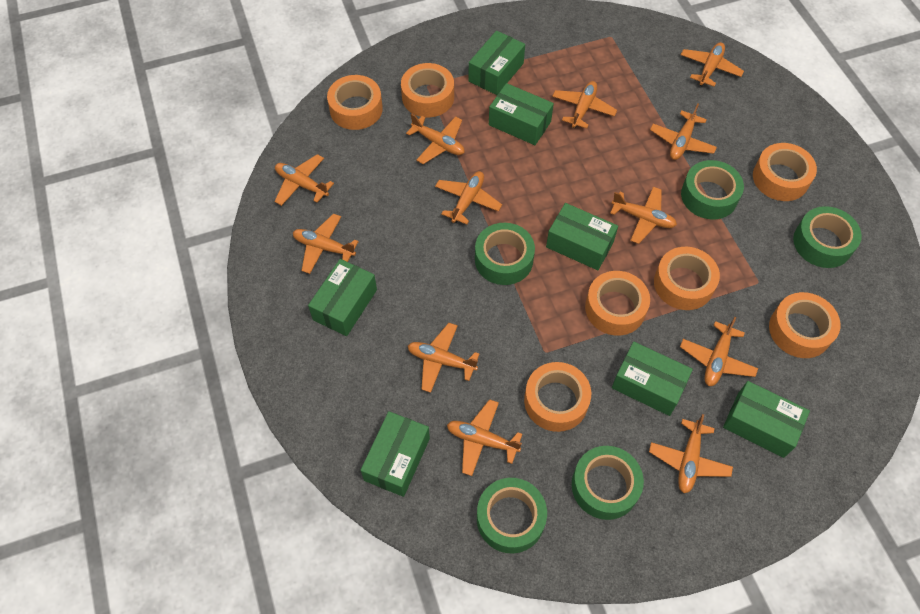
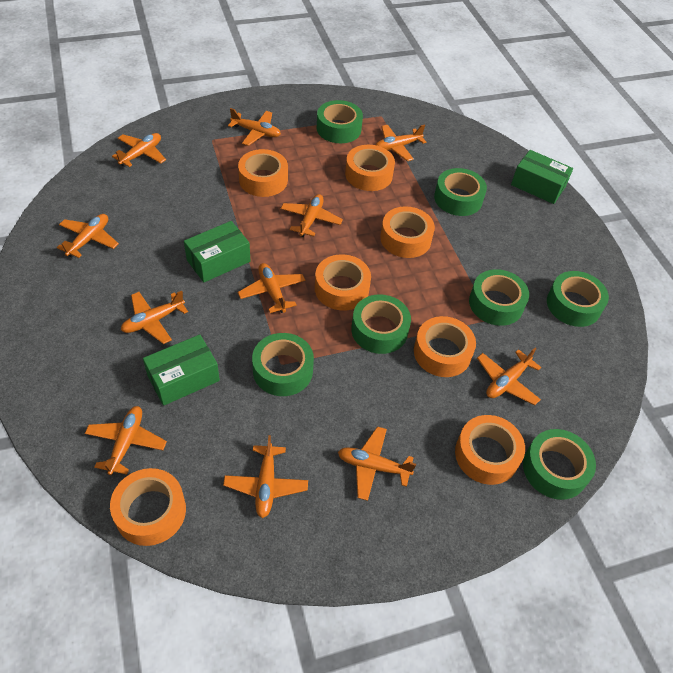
green box: [308,259,377,336] [361,411,430,497] [468,31,525,95] [489,83,554,145] [546,203,618,270] [612,342,693,416] [723,381,810,458] = 7 -> [143,334,220,406] [184,221,250,282] [511,150,573,204] = 3
green tape: [475,223,535,285] [477,478,547,554] [572,446,644,520] [681,160,744,219] [793,206,862,268] = 5 -> [252,333,314,396] [317,100,363,143] [351,294,411,354] [434,168,487,216] [469,269,529,326] [523,429,596,500] [547,271,609,327] = 7
orange plane: [274,154,334,206] [293,214,359,274] [406,113,465,164] [408,323,479,393] [435,171,502,224] [447,399,522,476] [552,81,617,129] [610,187,677,244] [649,414,733,493] [650,104,717,160] [680,317,758,386] [681,42,744,87] = 12 -> [57,214,119,258] [85,406,167,475] [112,133,166,167] [121,291,188,344] [223,435,308,518] [228,108,281,146] [238,263,306,313] [280,194,343,237] [338,426,416,501] [375,125,426,161] [477,348,541,405] = 11

